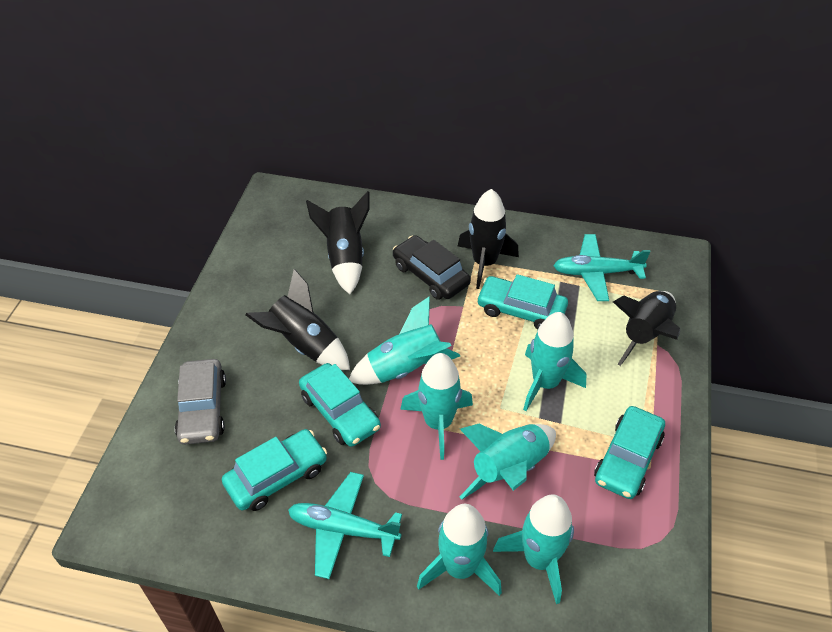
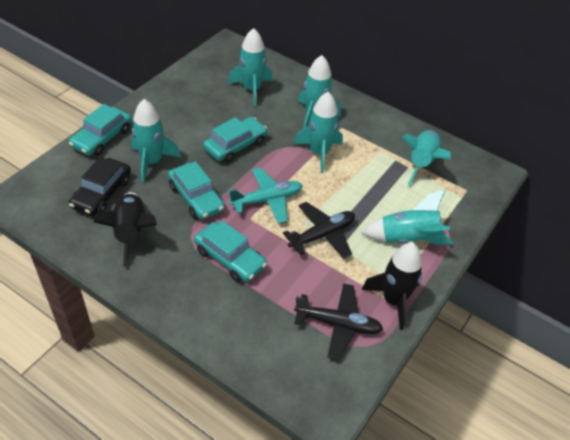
black plane: none = 0 -> [283,202,355,259] [294,283,383,360] = 2
black rocket: [245,269,350,370] [306,191,370,294] [457,189,519,289] [613,291,680,366] = 4 -> [94,192,157,267] [361,243,422,330] = 2
grey car: [175,359,226,444] = 1 -> none = 0
turquoise plane: [288,472,402,579] [553,234,650,301] = 2 -> [228,167,303,224] = 1

